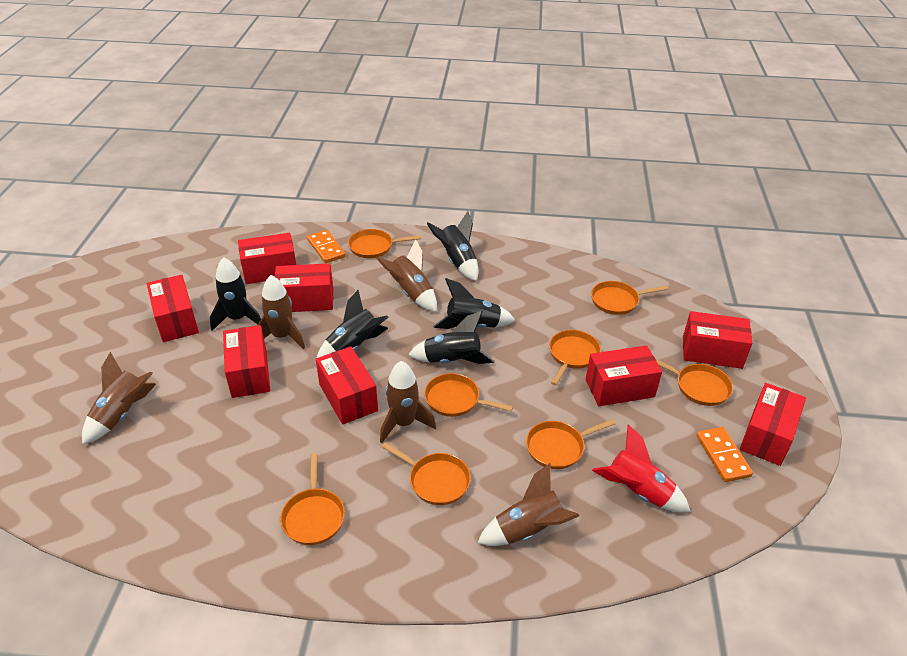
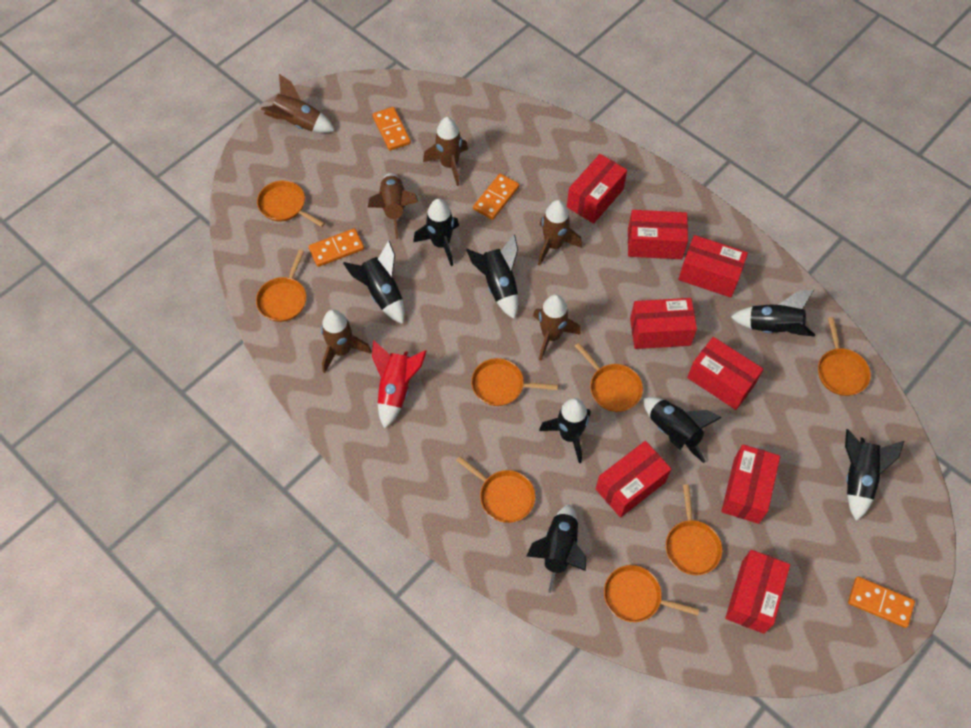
black rocket: [210,257,261,331] [317,290,389,358] [408,311,495,364] [427,211,478,281] [433,278,515,329] = 5 -> [343,240,405,324] [413,199,459,266] [466,234,518,319] [526,504,586,593] [539,398,590,463] [643,397,722,463] [731,289,815,337] [845,429,904,521] = 8
brown rocket: [82,352,156,445] [257,275,305,349] [376,240,437,312] [380,361,436,443] [478,463,579,546] = 5 -> [261,74,335,133] [321,309,372,373] [368,173,418,239] [423,117,468,186] [533,294,581,361] [538,200,582,266] = 6
orange domino: [307,230,346,263] [696,427,753,482] = 2 -> [308,228,364,267] [372,107,411,151] [473,174,519,220] [848,576,915,628] = 4

